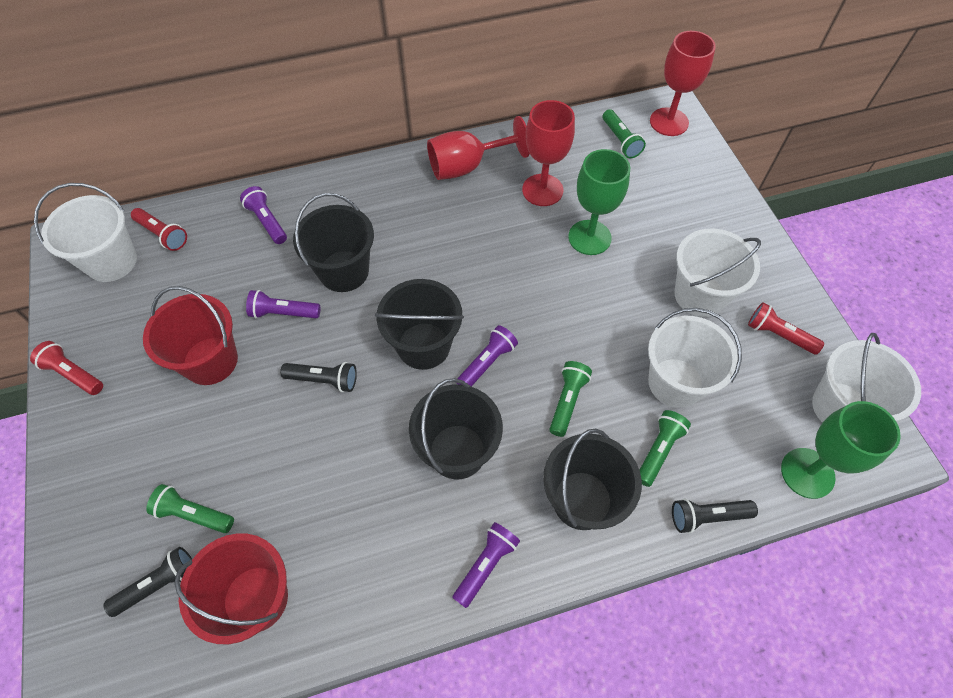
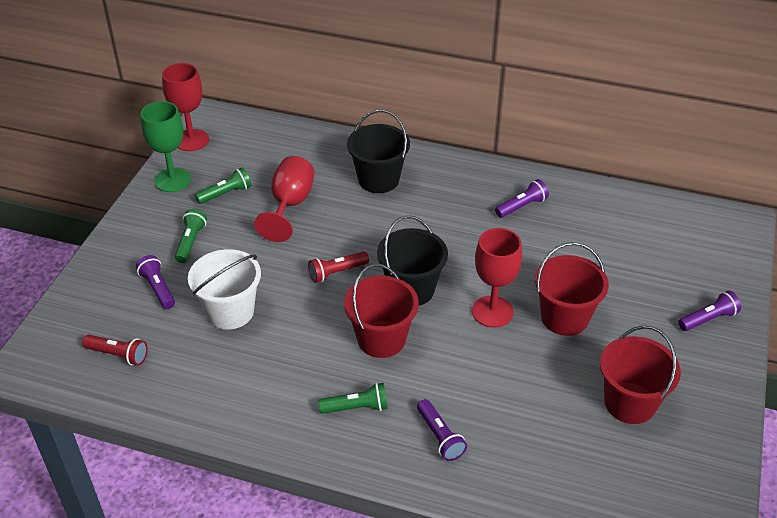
black bucket: [293,193,374,292] [375,279,464,370] [409,378,503,479] [543,429,642,530] = 4 -> [347,110,410,193] [377,215,448,306] = 2
black flashlight: [103,547,192,617] [280,362,357,392] [672,498,758,533] = 3 -> none = 0
green flashlight: [146,484,234,533] [550,361,592,437] [603,109,646,158] [640,410,691,487] = 4 -> [175,209,207,263] [195,167,251,204] [318,383,388,414] = 3
green goblet: [568,149,630,255] [781,401,901,499] = 2 -> [141,101,191,192] = 1
red bucket: [143,286,238,385] [174,533,288,644] = 2 -> [344,264,419,358] [535,242,609,336] [600,325,681,424] = 3
red flashlight: [30,341,103,395] [131,208,187,251] [748,302,824,354] = 3 -> [82,335,148,366] [308,252,369,283] = 2
white bucket: [34,183,137,282] [648,308,742,408] [675,229,761,317] [812,333,921,423] = 4 -> [188,249,261,330] = 1

